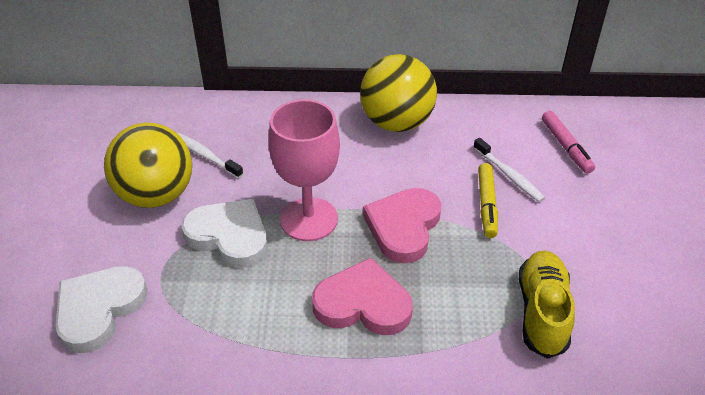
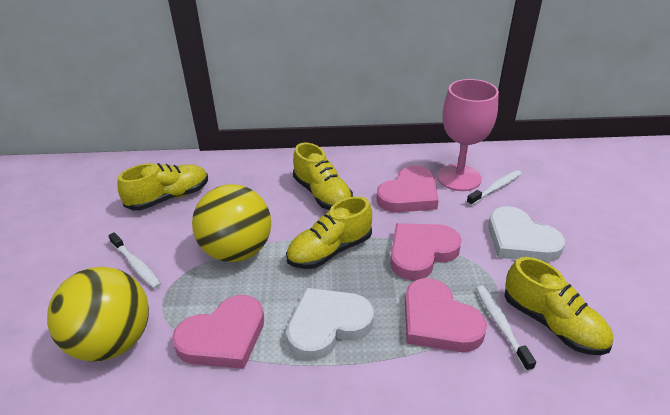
pink heart: [312,258,413,335] [363,188,441,263] = 2 -> [172,295,264,369] [376,166,439,213] [390,223,462,280] [405,278,487,352] = 4
pink marker: [542,111,595,174] = 1 -> none = 0
white toothbrush: [177,133,244,179] [473,138,545,202] = 2 -> [108,232,161,289] [467,170,521,206] [476,285,536,371] = 3
yellow marker: [478,163,498,238] = 1 -> none = 0
yellow shoe: [519,251,575,359] = 1 -> [117,163,208,211] [286,196,372,269] [293,143,353,210] [504,257,613,355] = 4

